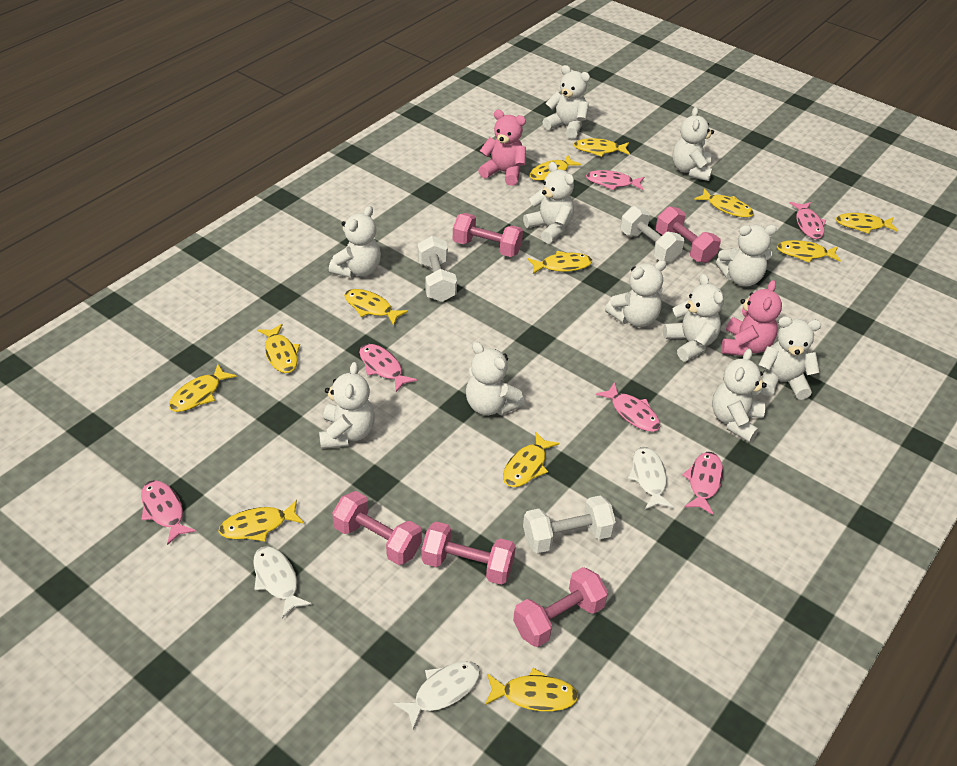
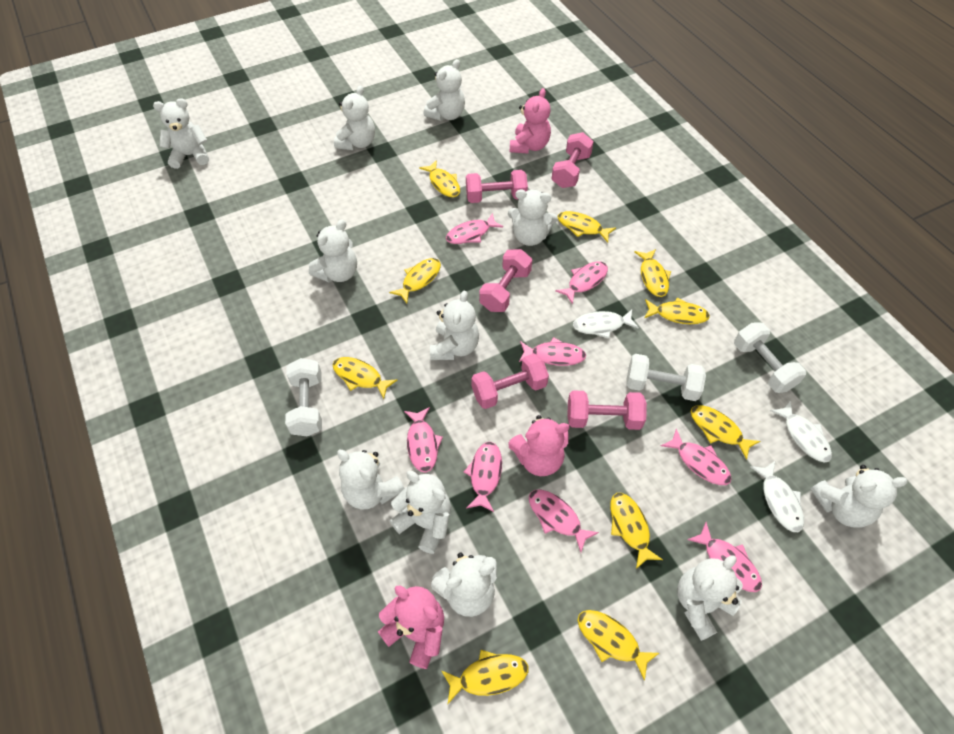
pink fish: [141,480,196,545] [359,344,417,392] [586,170,644,191] [596,382,660,432] [682,452,723,515] [790,202,826,239] = 6 -> [404,407,443,472] [446,213,503,244] [464,442,502,512] [519,337,586,366] [529,490,599,552] [555,262,608,304] [661,428,732,485] [687,522,762,592] = 8
pink teddy bear: [478,110,526,186] [721,280,782,356] = 2 -> [378,586,444,669] [508,415,569,476] [510,88,551,153] = 3
yellow fish: [169,364,237,412] [218,500,304,541] [257,324,300,373] [344,289,408,326] [485,668,579,711] [503,431,559,487] [528,251,592,274] [529,154,582,181] [573,138,630,157] [694,188,754,218] [777,240,841,263] [836,213,898,234] = 12 -> [333,357,397,399] [389,258,441,303] [419,160,460,197] [441,650,529,704] [558,211,616,242] [577,610,659,681] [610,493,663,569] [634,249,671,297] [645,297,710,324] [690,405,760,460] = 10

